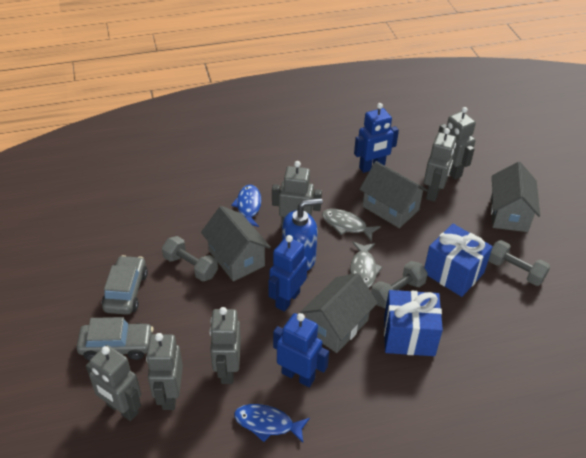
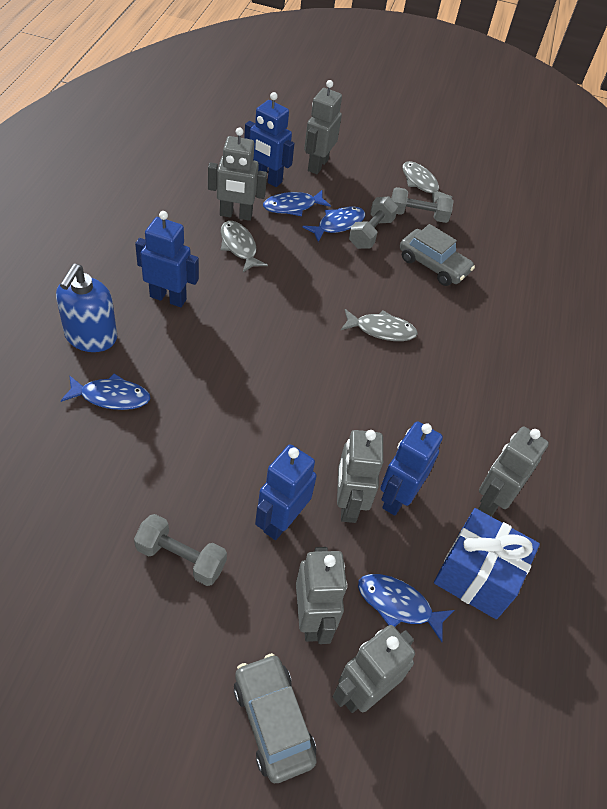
blue fish: [231,185,261,227] [234,404,310,443] = 2 -> [61,374,150,410] [263,190,331,216] [303,207,365,242] [358,574,454,642] = 4
blue gift: [384,290,443,356] [424,224,493,297] = 2 -> [434,508,540,619] = 1
blue robot: [268,235,308,312] [273,313,329,387] [354,103,399,173] = 3 -> [135,211,199,307] [244,92,294,187] [255,444,317,540] [380,421,443,516] = 4
grey fish: [322,209,381,242] [350,242,383,288] = 2 -> [221,221,268,272] [341,309,418,341] [402,161,452,203] = 3
grey house: [201,206,271,281] [300,273,377,353] [360,161,428,228] [491,162,540,232] = 4 -> none = 0

